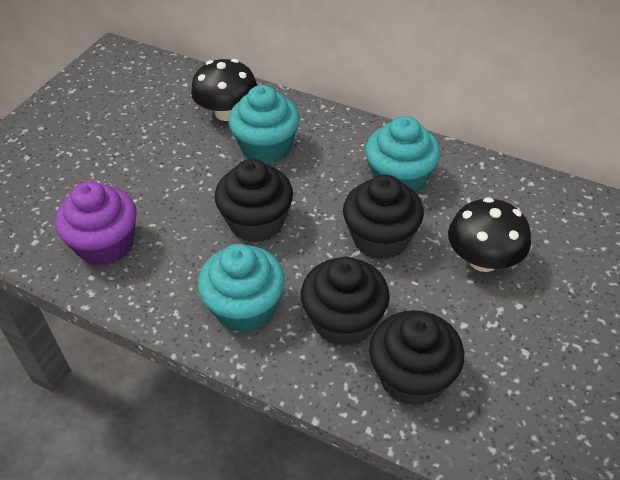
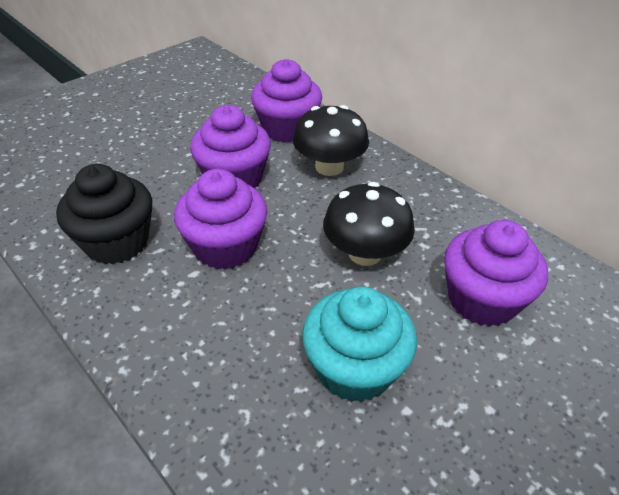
black cupcake: [215,159,293,242] [301,257,390,347] [343,174,424,260] [369,310,464,406] = 4 -> [56,164,152,264] = 1
purple cupcake: [55,181,137,266] = 1 -> [174,169,267,270] [190,105,271,188] [251,59,322,143] [444,220,548,327] = 4
turquoise cupcake: [198,244,285,333] [228,85,300,164] [365,116,441,193] = 3 -> [302,286,417,403] = 1

